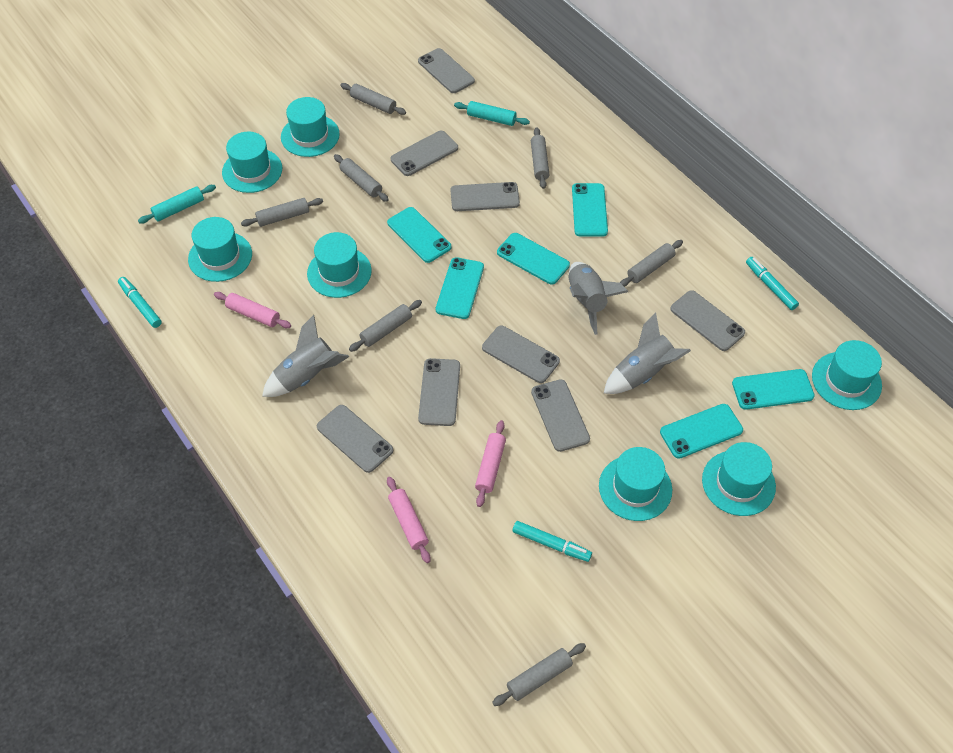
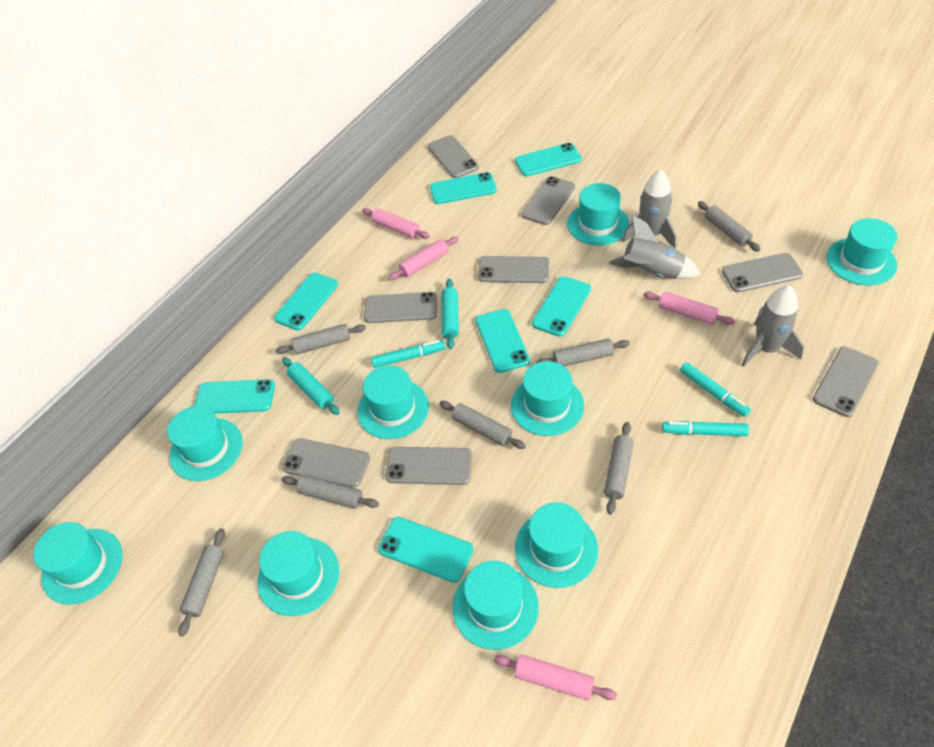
pink rolling pin: [214,292,291,328] [387,477,431,563] [475,420,506,507] = 3 -> [362,208,430,239] [388,236,459,280] [494,655,617,700] [644,292,735,325] = 4
turquoise hat: [188,217,252,282] [222,132,282,193] [281,97,340,157] [307,232,372,298] [599,447,672,521] [702,442,776,516] [812,340,882,410] = 7 -> [33,522,123,605] [167,406,243,481] [258,531,339,616] [357,365,429,439] [453,560,539,650] [511,361,584,436] [515,502,598,588] [567,183,629,245] [826,218,898,286] = 9
turquoise phone: [387,207,451,263] [436,257,484,319] [497,233,570,285] [572,183,608,237] [660,404,743,459] [732,369,815,410] = 6 -> [194,379,275,414] [274,273,338,330] [378,517,473,583] [430,172,497,204] [475,309,530,373] [515,143,582,177] [532,276,591,337] = 7

